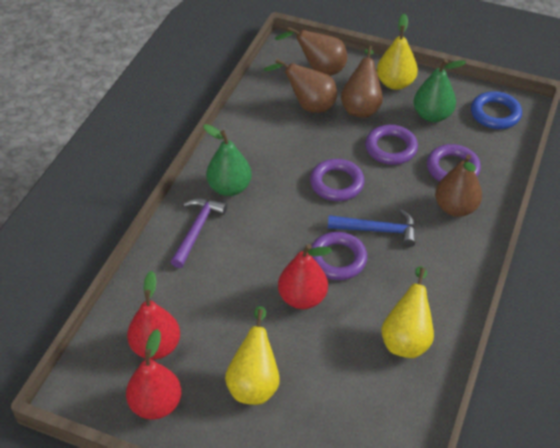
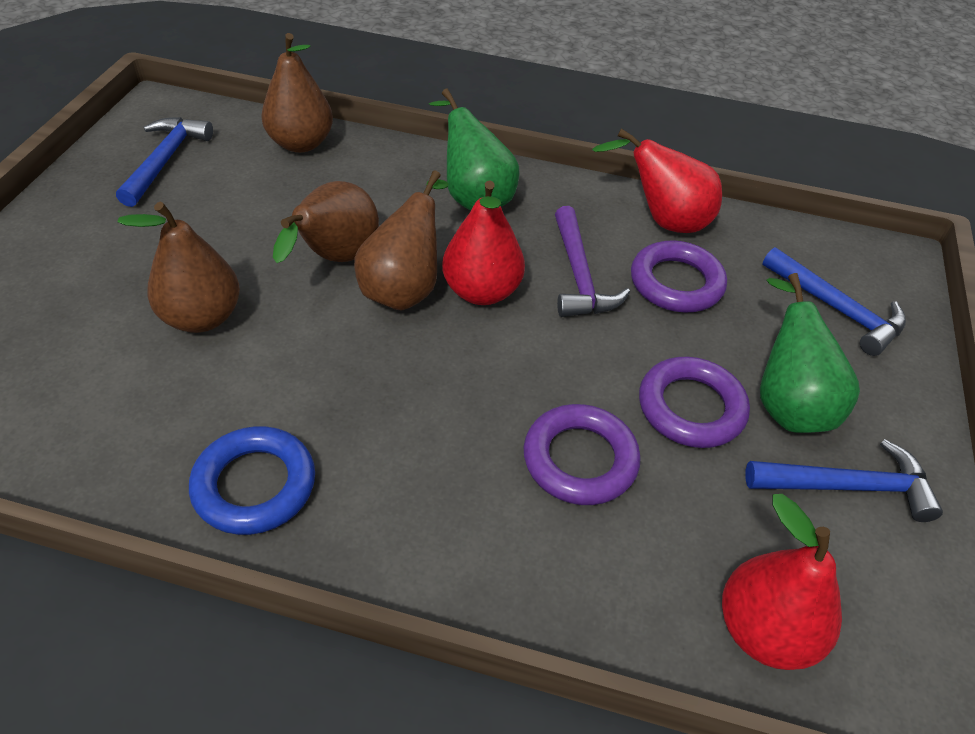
blue hammer: [328,209,416,247] = 1 -> [116,117,213,207] [745,439,943,522] [762,247,906,356] = 3
purple ring: [310,159,365,201] [311,232,367,280] [365,125,418,165] [427,144,481,182] = 4 -> [524,404,641,505] [631,240,727,312] [639,357,750,448] = 3
yellow pear: [225,306,280,405] [377,13,418,90] [381,266,434,358] = 3 -> none = 0

